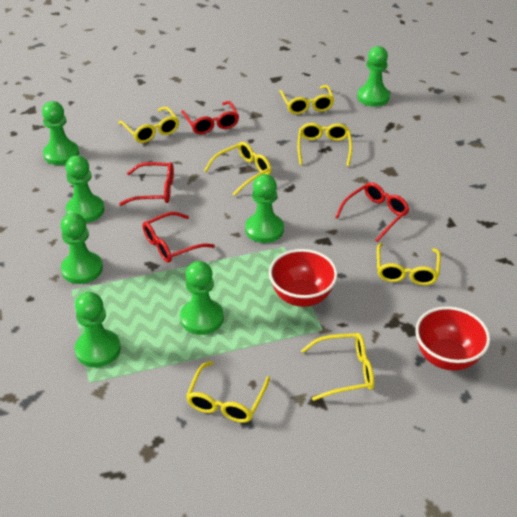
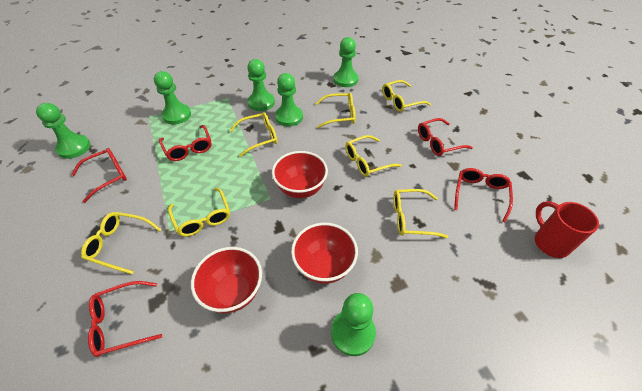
green pawn: [42,101,79,165] [61,213,103,284] [65,155,104,223] [75,292,121,367] [180,261,224,335] [245,174,284,243] [357,46,390,107] = 7 -> [36,103,90,159] [154,71,191,125] [247,59,275,111] [275,73,303,126] [331,293,376,356] [333,37,359,87] = 6
red bowl: [269,249,338,307] [415,306,490,371] = 2 -> [191,247,262,313] [272,151,328,198] [291,223,358,284] = 3
red glasses: [119,162,174,206] [142,212,215,262] [181,101,239,134] [335,182,409,242] = 4 -> [71,148,127,203] [88,281,162,357] [159,125,212,161] [418,118,473,156] [454,168,513,222] = 5
red mug: none = 0 -> [535,201,599,258] = 1

